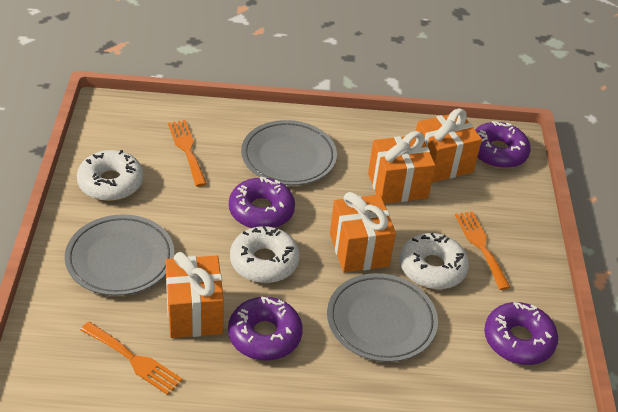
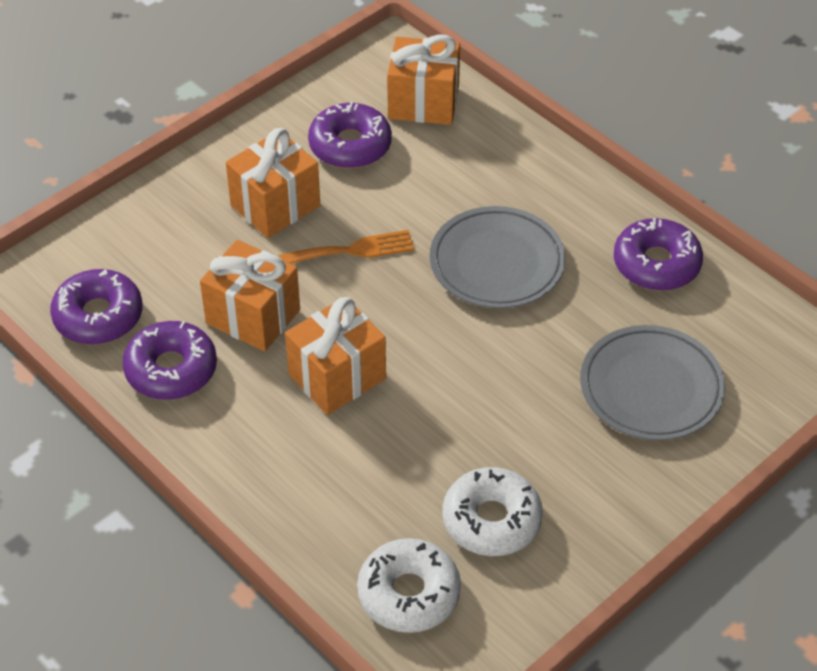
grey plate: [65,214,174,296] [241,120,337,186] [327,273,438,362] = 3 -> [430,206,565,308] [580,325,725,440] = 2
orange fork: [80,322,183,395] [168,120,207,187] [455,211,511,290] = 3 -> [276,230,414,264] = 1
white donut: [77,150,144,201] [230,226,300,283] [400,233,469,289] = 3 -> [357,538,461,633] [442,467,543,556] = 2

